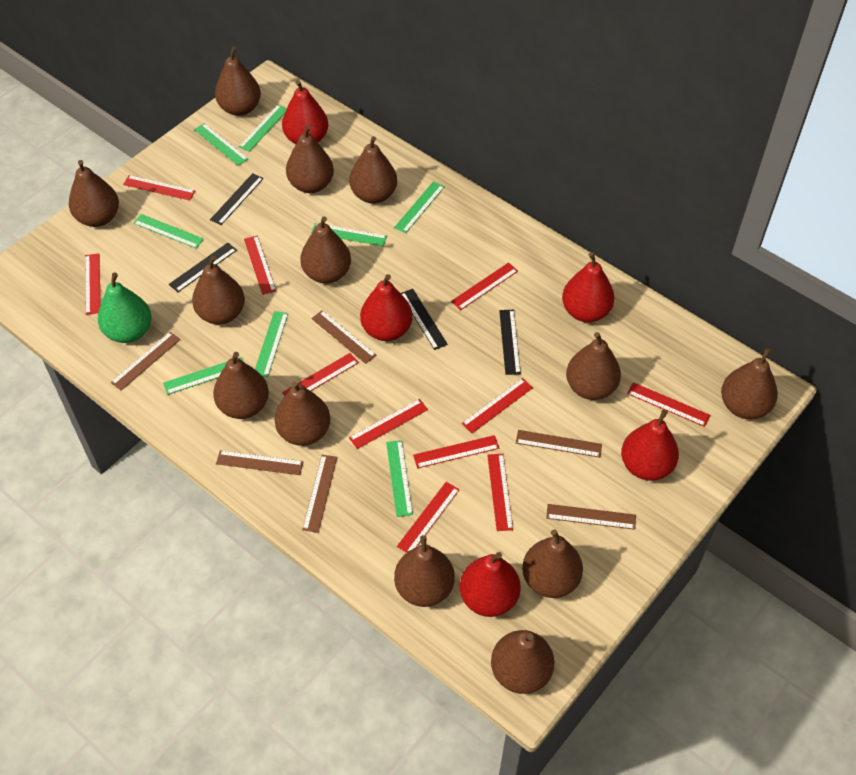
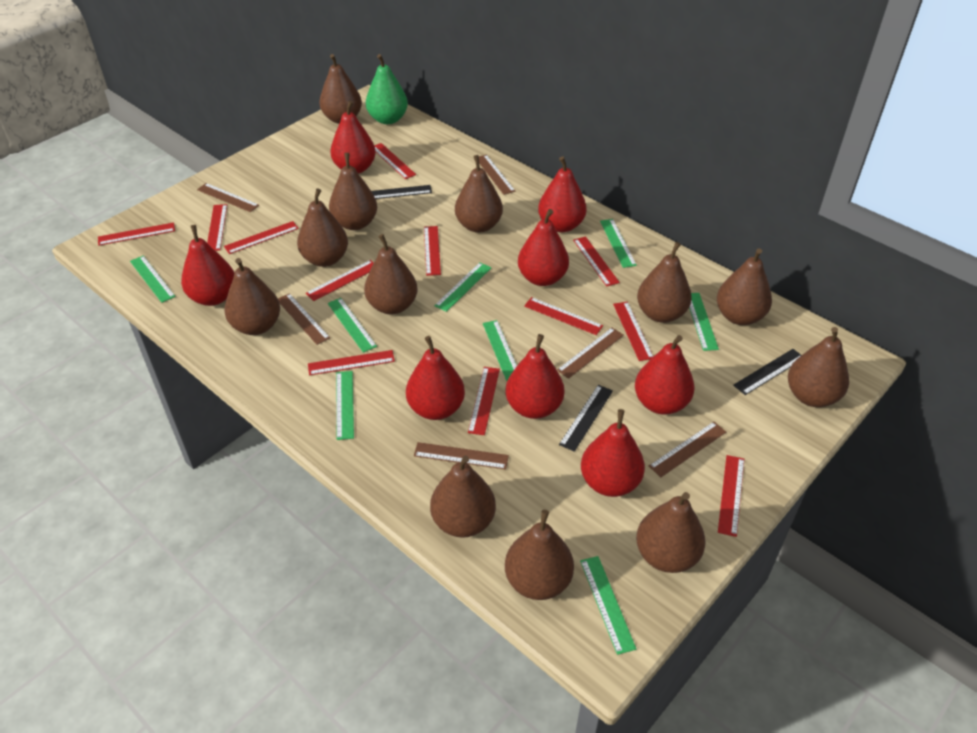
black ruler: [169,243,237,292] [210,173,264,225] [401,289,448,350] [499,310,521,375] = 4 -> [371,185,432,199] [559,385,613,452] [733,349,801,395] = 3
brown pear: [69,160,119,227] [192,256,245,325] [213,352,269,419] [215,46,261,116] [274,381,330,446] [286,125,334,193] [300,217,351,284] [349,136,397,204] [394,535,455,607] [491,630,554,694] [522,529,583,598] [566,332,621,400] [721,348,778,419] = 13 -> [224,258,280,335] [297,188,348,267] [319,54,362,124] [329,153,377,230] [364,234,417,314] [430,455,496,538] [455,155,503,233] [505,510,574,600] [636,492,706,573] [637,242,692,323] [717,248,772,325] [788,327,849,407] = 12
red pear: [282,80,328,144] [360,274,412,341] [460,552,521,617] [562,252,614,322] [621,410,679,481] = 5 -> [181,225,234,306] [330,100,376,174] [406,336,465,420] [505,334,564,419] [518,209,569,286] [538,156,587,232] [581,409,645,497] [635,335,694,415] = 8
red ruler: [85,253,100,315] [123,175,195,200] [244,235,276,295] [282,353,359,396] [349,399,428,449] [397,482,460,553] [413,435,499,468] [451,262,518,310] [462,378,533,433] [487,454,513,531] [627,382,710,427] = 11 -> [98,222,175,246] [207,204,227,251] [224,221,299,254] [306,260,374,301] [308,350,395,375] [374,143,416,179] [424,226,441,276] [468,367,500,435] [524,297,603,335] [573,236,620,287] [613,302,653,361] [718,455,744,537] = 12

